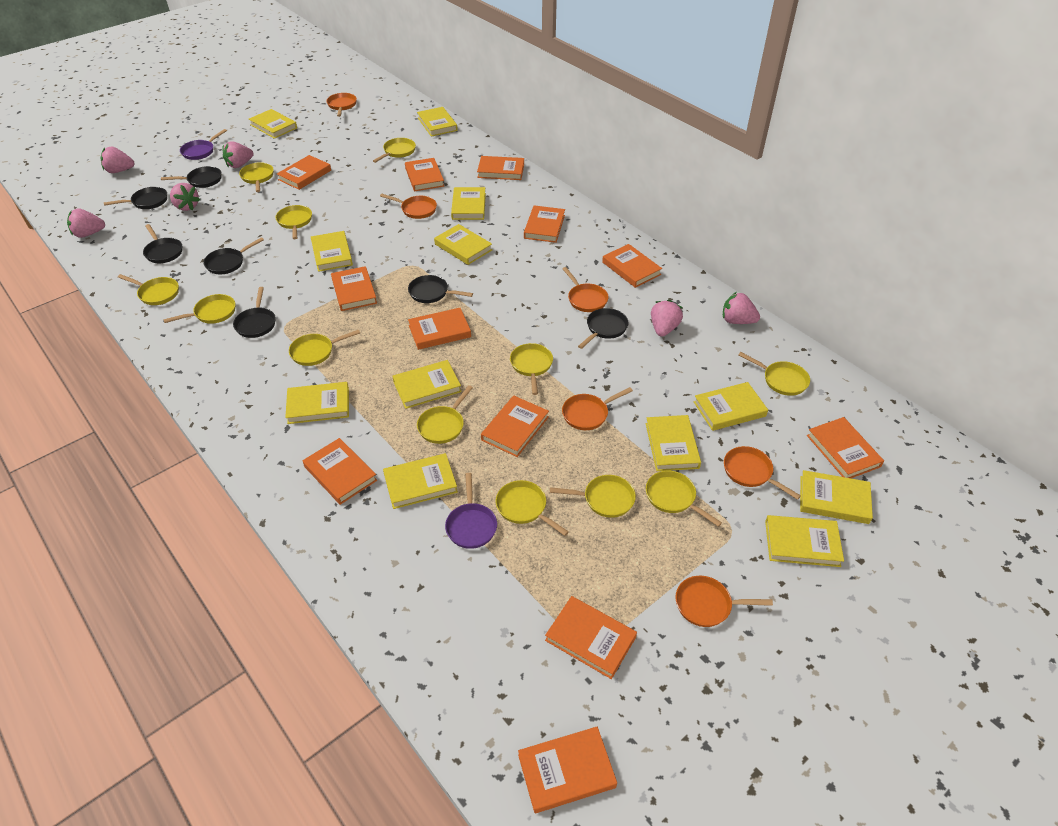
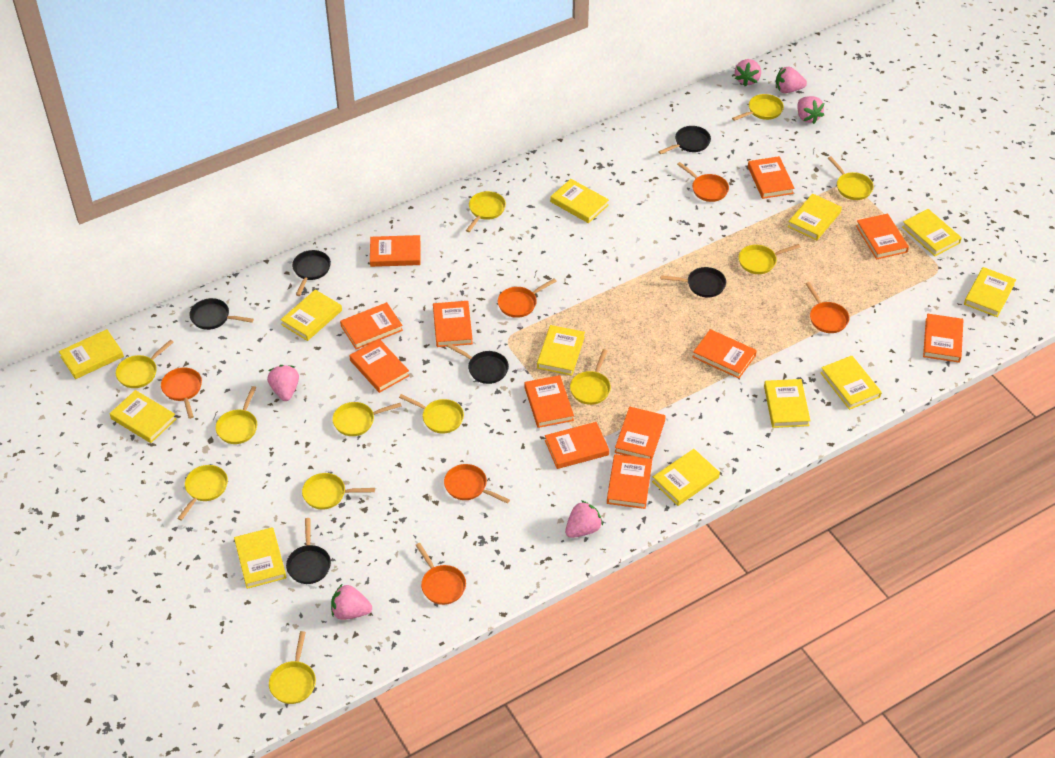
black pan: [104,187,167,209] [143,224,182,263] [161,166,222,188] [203,237,264,274] [233,287,276,338] [408,275,473,303] [578,308,629,349] = 7 -> [189,298,254,330] [286,518,331,584] [292,250,331,296] [447,343,509,384] [658,126,711,154] [661,267,726,297] = 6
purple pan: [180,129,227,160] [445,473,497,549] = 2 -> none = 0

